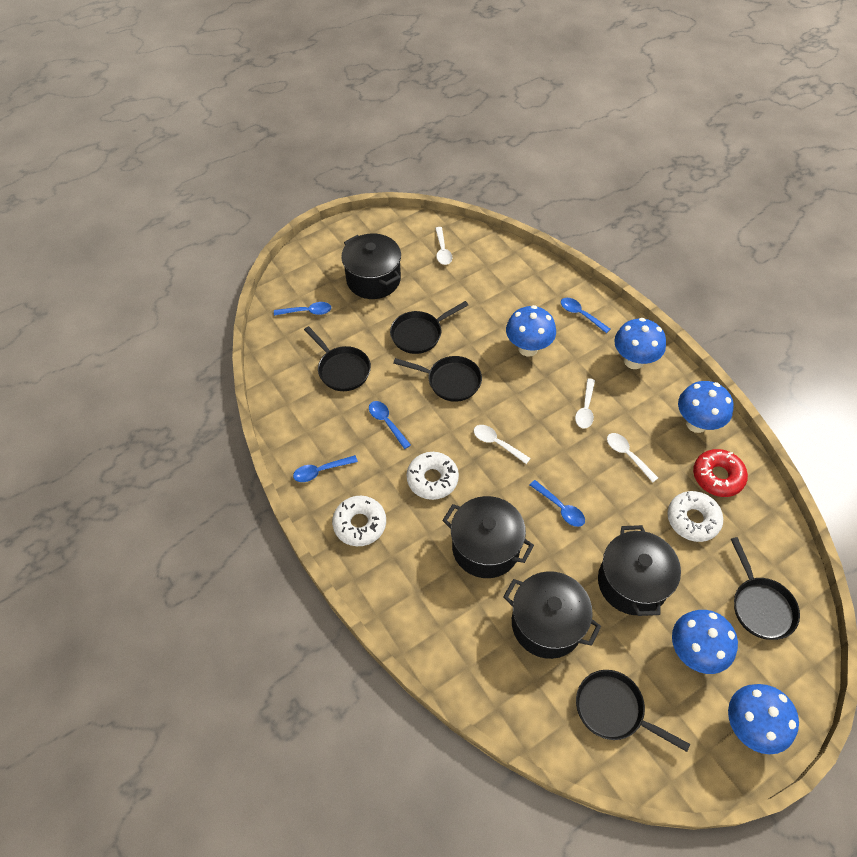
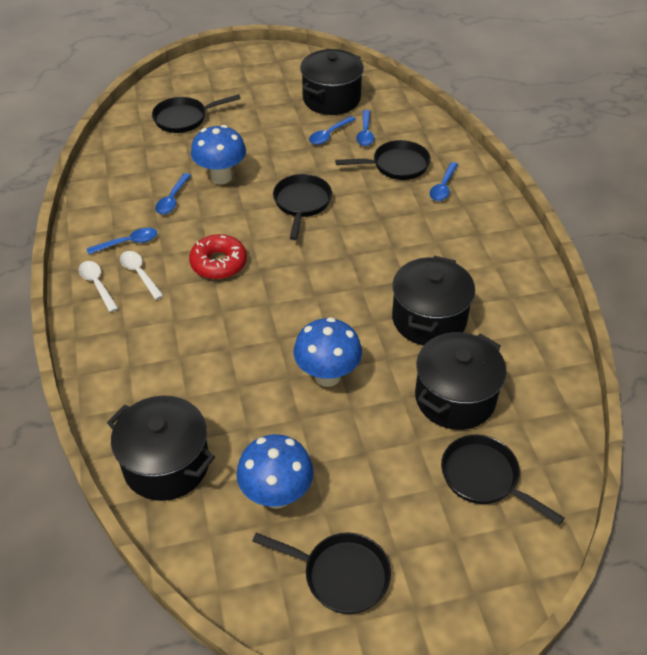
blue mushroom: [506,305,556,357] [614,318,666,369] [672,610,738,674] [678,381,734,433] [728,684,799,754] = 5 -> [191,125,246,184] [236,434,314,509] [293,317,362,387] = 3
white donut: [332,496,386,546] [406,452,459,500] [667,491,723,542] = 3 -> none = 0
white spoon: [435,227,452,265] [474,425,531,464] [575,379,595,428] [607,433,658,483] = 4 -> [79,261,118,312] [120,251,164,300] = 2

